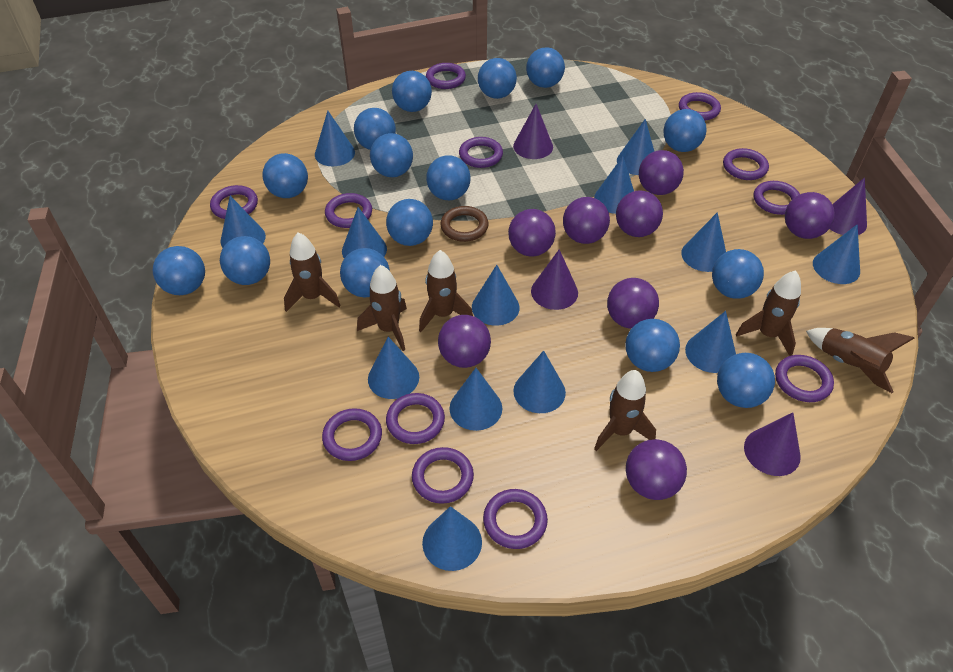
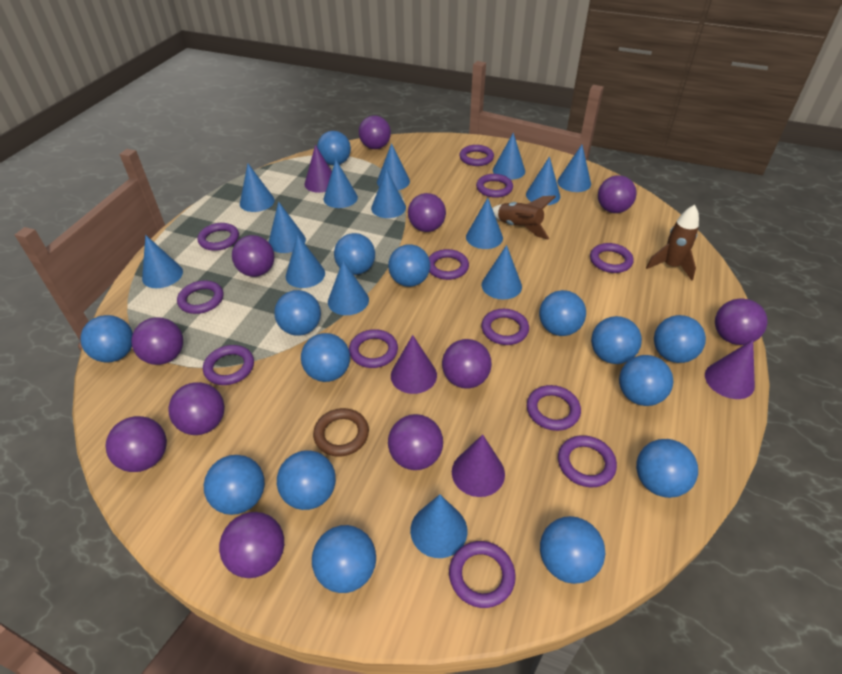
blue cone: [220,196,266,248] [315,111,355,166] [342,207,387,258] [368,337,419,399] [422,506,482,571] [449,368,502,431] [472,265,520,326] [513,351,566,413] [594,156,634,214] [617,119,654,175] [681,212,726,272] [685,311,736,373] [813,224,860,284] = 13 -> [142,235,183,288] [240,163,275,212] [269,201,306,253] [286,234,325,288] [324,160,358,208] [328,261,369,315] [371,169,406,218] [377,143,410,190] [410,494,467,558] [466,198,503,249] [481,245,522,300] [493,133,525,180] [526,156,560,205] [557,145,591,192] = 14
brown rocket: [284,232,341,312] [357,265,407,351] [419,250,473,332] [594,370,656,451] [736,270,801,356] [806,328,914,393] = 6 -> [492,196,556,239] [646,205,699,281] = 2
purple ball: [438,315,491,368] [508,209,556,256] [563,197,610,244] [607,278,659,329] [616,190,663,237] [626,439,687,500] [639,150,684,195] [785,192,835,239] = 8 -> [106,416,167,472] [131,317,183,365] [168,382,225,435] [219,512,284,578] [232,235,274,277] [359,115,391,149] [388,414,443,470] [408,193,446,232] [442,339,492,388] [598,175,637,213] [715,298,768,345] = 11

